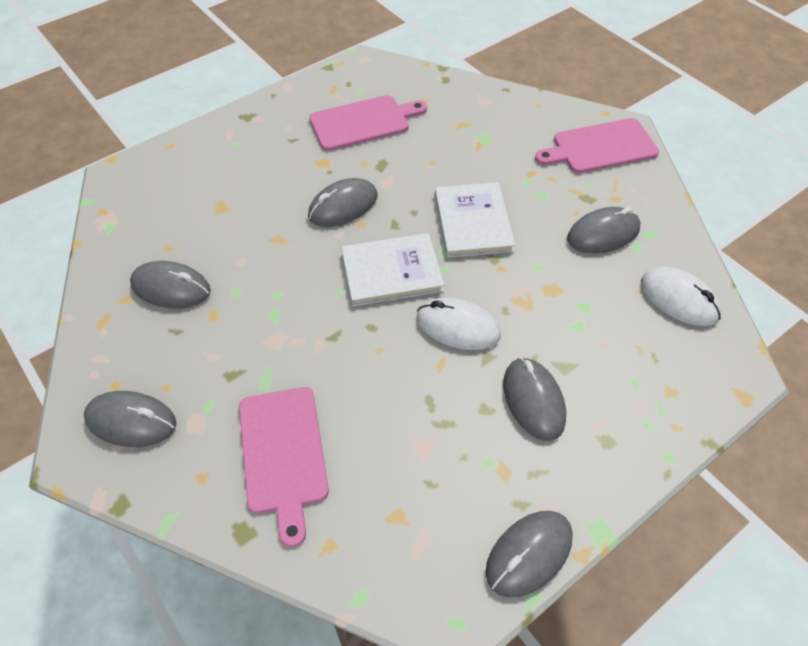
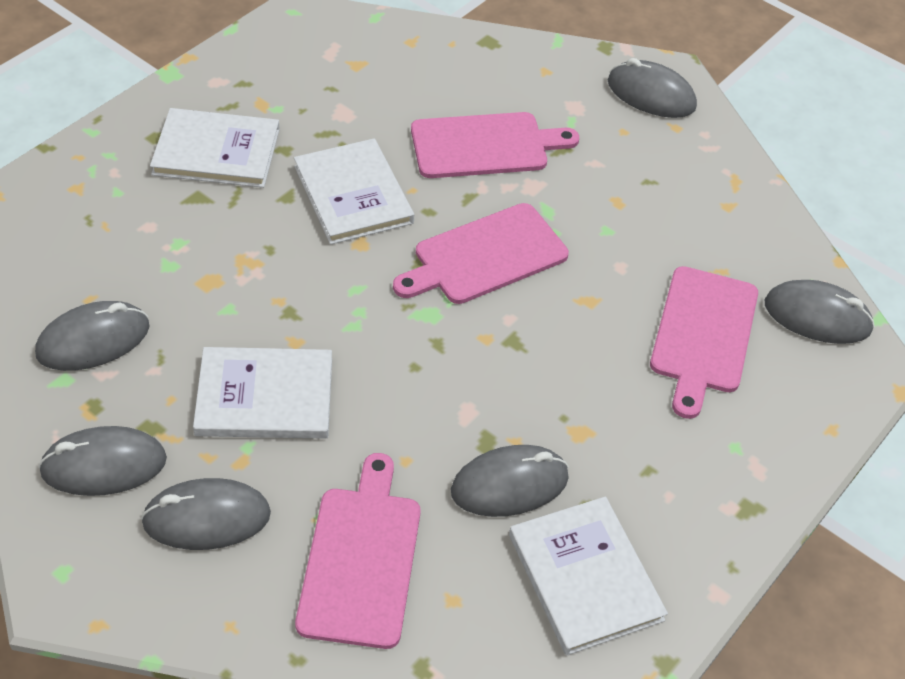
pink cutting board: [239,387,329,547] [309,95,427,151] [535,118,659,173] = 3 -> [295,453,421,649] [393,203,569,304] [411,112,579,178] [650,266,758,419] = 4
white book: [341,233,444,306] [435,182,515,258] = 2 -> [150,108,280,188] [193,347,332,439] [294,139,414,245] [509,496,668,656] = 4
white mouse: [416,298,501,350] [641,267,721,326] = 2 -> none = 0

